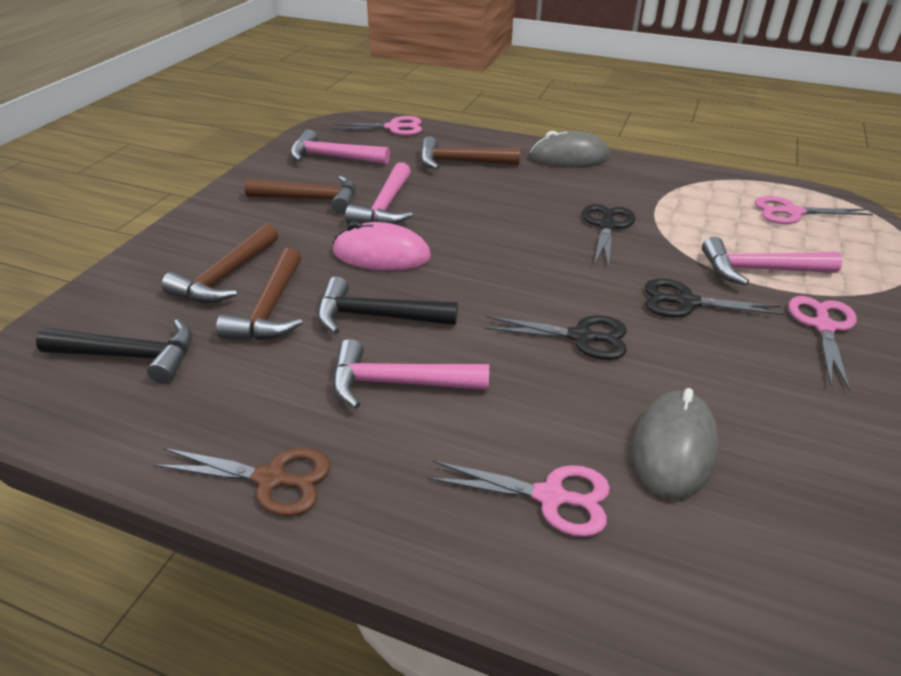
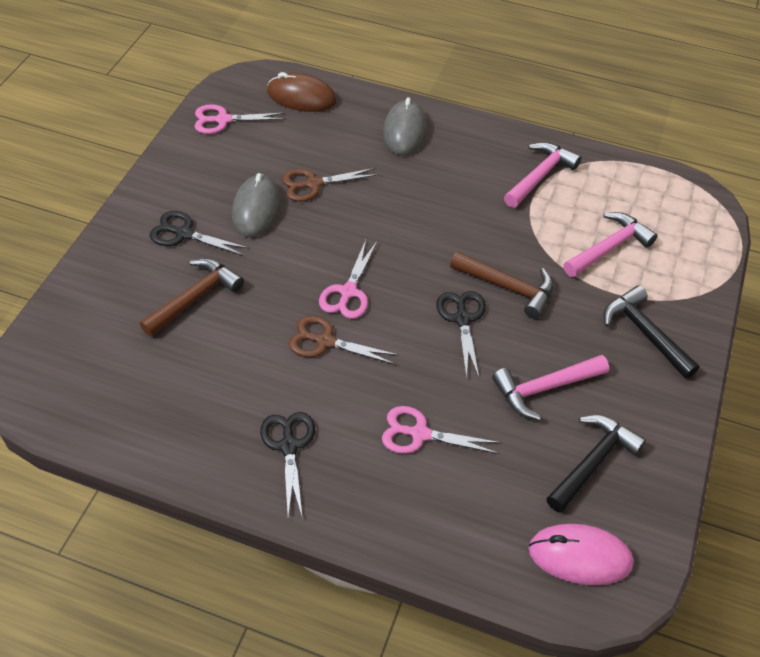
brown hammer: [161,224,278,303] [216,248,302,340] [244,175,356,214] [420,136,520,170] = 4 -> [140,258,244,337] [450,251,553,319] = 2
brown mouse: none = 0 -> [267,72,337,112] = 1
brown scissors: [154,448,331,516] = 1 -> [282,168,379,202] [289,316,398,365] = 2
pink hammer: [290,129,390,164] [333,339,489,409] [345,162,413,225] [702,237,842,286] = 4 -> [492,355,609,420] [504,142,582,208] [563,212,658,277] = 3
pink scissors: [331,116,422,136] [428,461,610,537] [755,196,873,224] [788,296,857,390] = 4 -> [195,104,286,134] [319,240,377,319] [382,406,501,454] = 3

